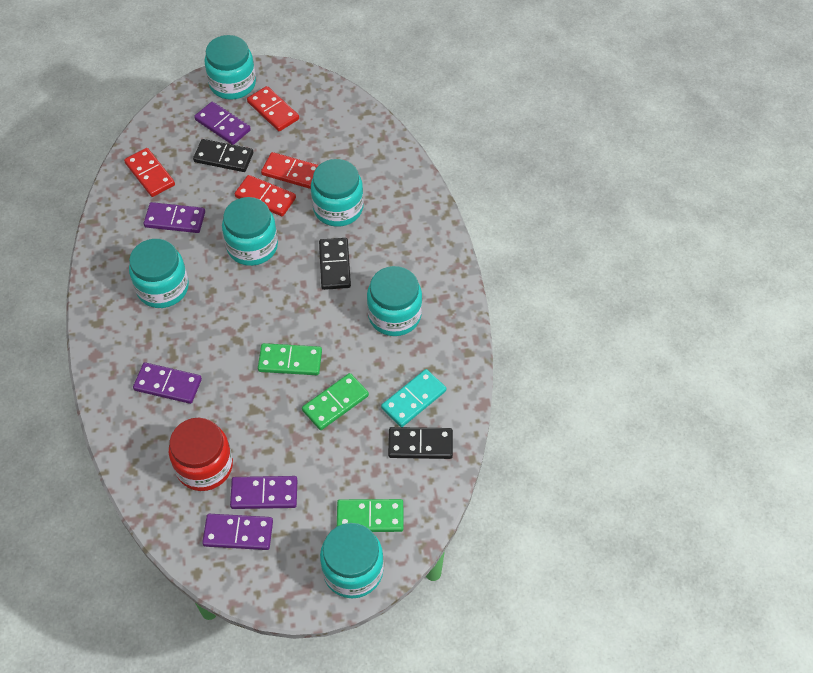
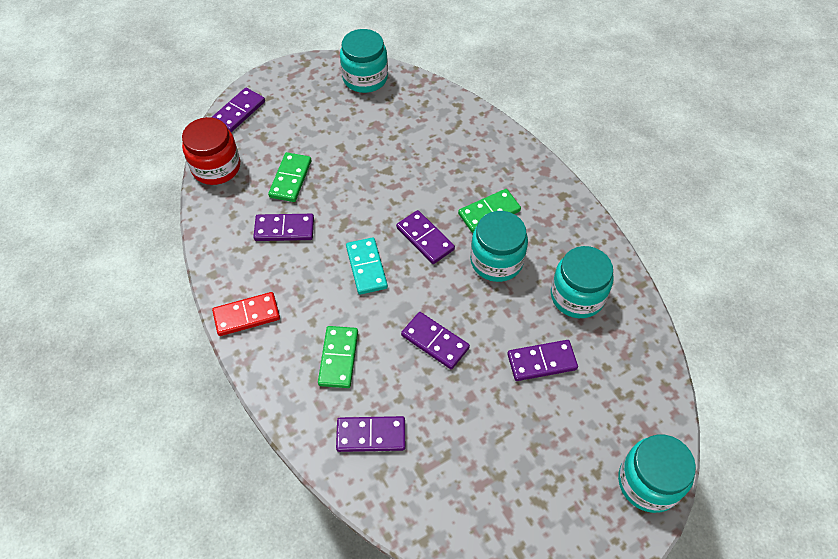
black domino: [193,139,253,172] [319,238,351,290] [388,427,453,459] = 3 -> none = 0
purple domino: [133,362,202,404] [144,202,205,233] [194,101,251,145] [202,514,273,550] [230,476,297,509] = 5 -> [211,88,265,132] [253,214,314,241] [336,416,405,452] [396,210,455,264] [401,312,470,369] [507,340,578,381] = 6
red domino: [124,148,175,197] [235,175,296,216] [247,86,299,131] [261,152,319,189] = 4 -> [212,292,280,336] = 1
turquoise jar: [129,239,189,308] [205,35,256,100] [222,197,278,266] [311,159,363,227] [320,523,384,598] [367,266,422,336] = 6 -> [340,29,388,93] [470,211,528,282] [551,246,614,318] [618,435,696,513] = 4

